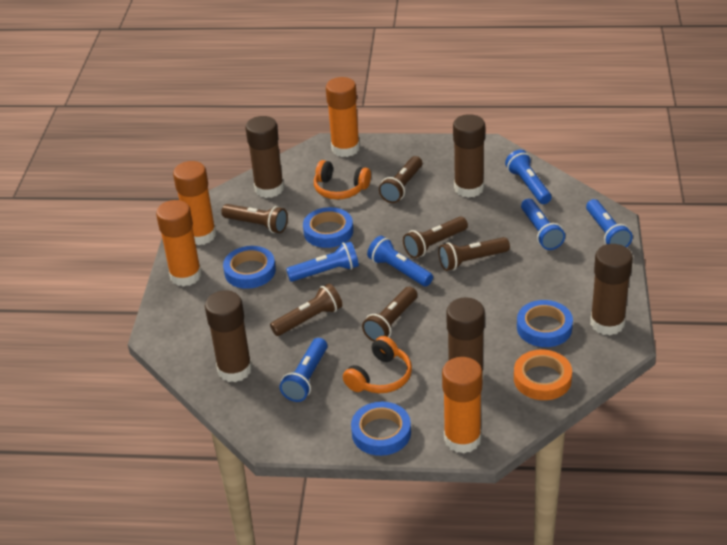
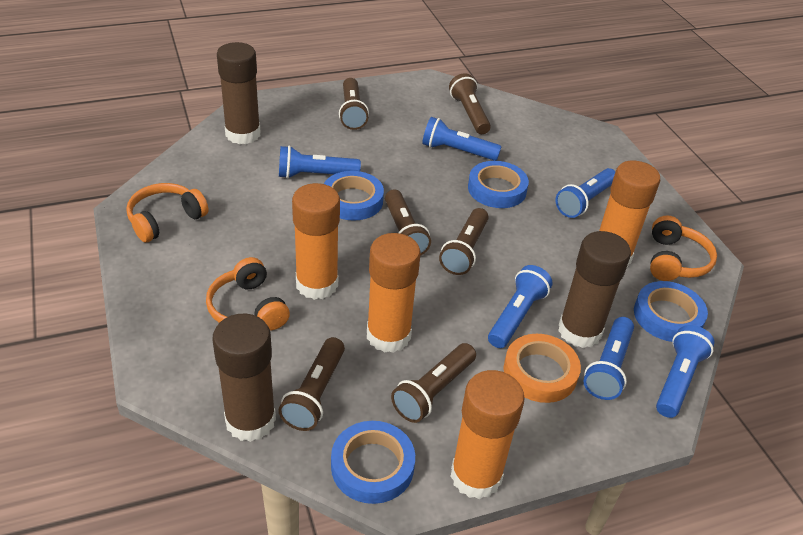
brown glue stick: [205,290,252,382] [246,116,284,198] [446,298,485,381] [453,114,485,198] [590,244,633,336] = 5 -> [212,313,276,442] [217,42,261,144] [558,231,631,348] = 3
orange headphones: [314,160,371,199] [343,336,412,393] = 2 -> [126,183,209,243] [206,257,290,330] [650,216,717,281] = 3

